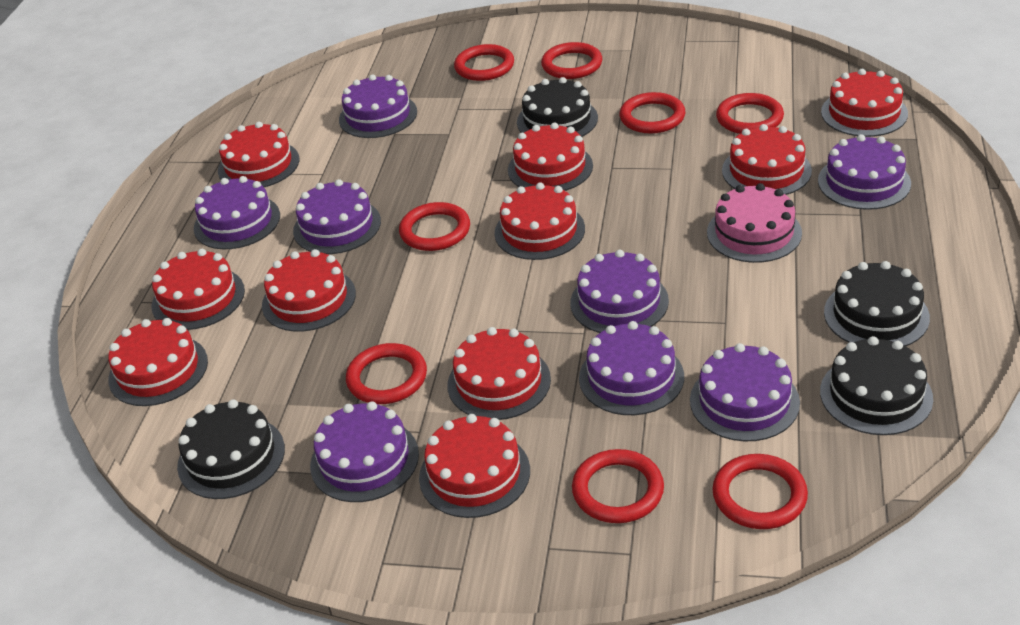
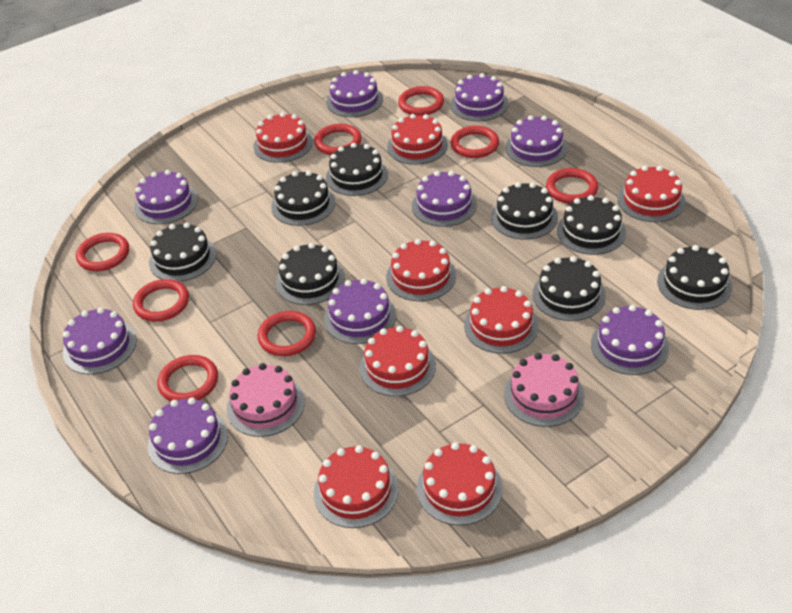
black cake: [177,399,285,499] [517,77,598,137] [820,336,933,435] [824,261,930,346] = 4 -> [149,222,216,282] [271,171,335,226] [276,243,345,305] [326,143,388,196] [491,182,558,240] [533,256,606,321] [557,195,626,255] [657,245,732,310] = 8
pink cake: [707,183,802,263] = 1 -> [226,363,305,437] [504,353,585,427] = 2
purple cake: [194,176,280,249] [293,179,381,254] [310,401,419,502] [339,75,417,138] [570,250,669,333] [579,321,684,415] [690,343,800,442] [818,134,911,210] = 8 -> [63,307,137,374] [134,170,198,224] [148,397,228,474] [324,278,396,344] [326,70,383,117] [412,171,477,227] [450,73,509,121] [505,115,568,167] [591,305,669,375] = 9
red cake: [108,318,208,406] [152,249,245,330] [218,122,299,187] [262,249,356,332] [419,414,530,518] [447,327,551,420] [494,183,585,260] [508,123,593,191] [722,124,812,195] [821,69,908,137] = 10 -> [253,112,313,163] [314,445,399,528] [360,326,436,396] [386,239,456,301] [387,114,448,165] [417,442,503,526] [464,286,539,354] [618,166,686,222] = 8

